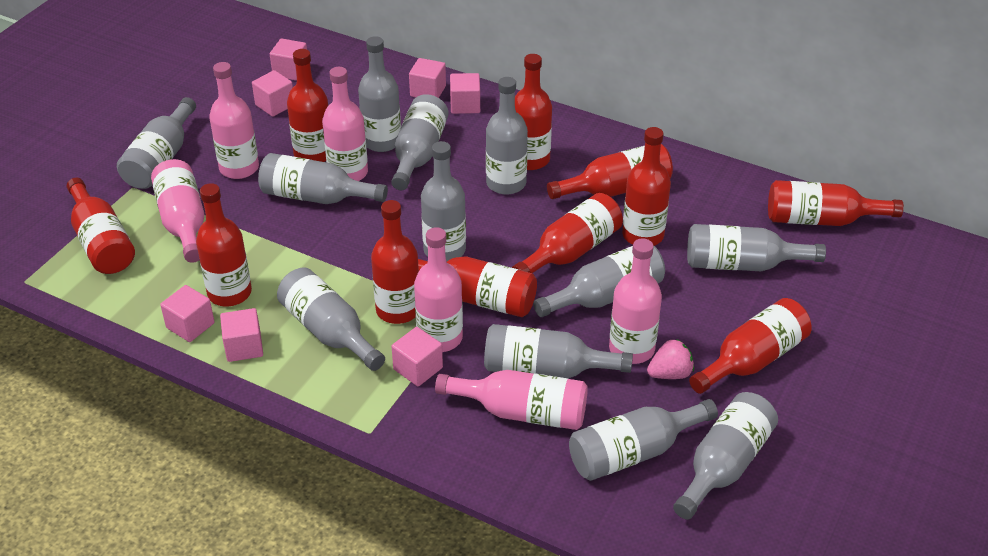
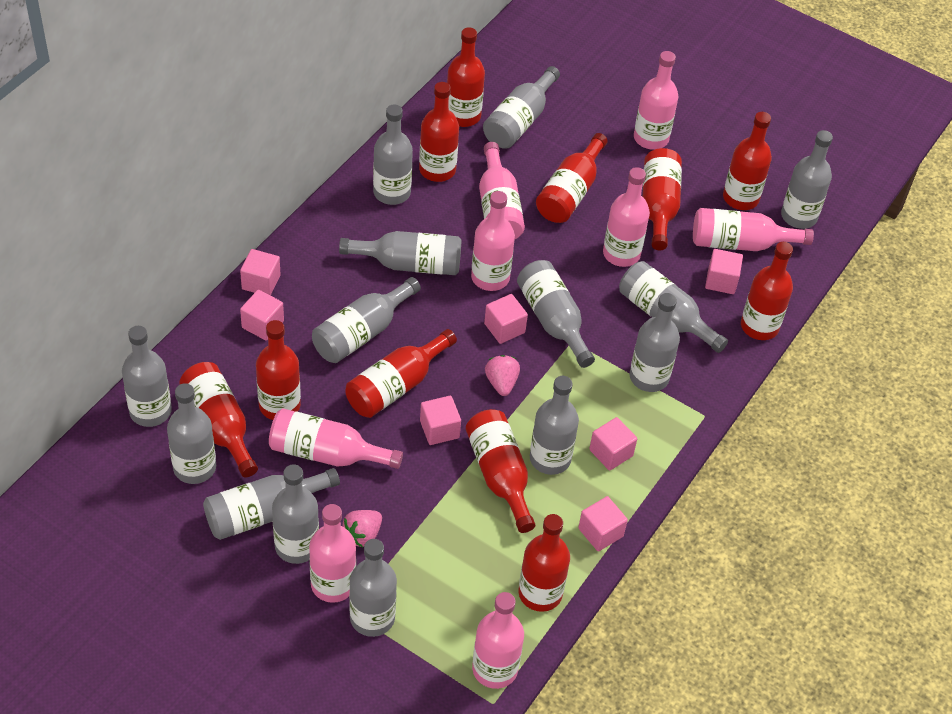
grey bottle: [117,97,196,189] [258,153,388,204] [277,267,385,371] [358,36,401,152] [391,94,448,190] [421,141,466,262] [484,324,633,378] [486,77,528,195] [533,245,665,317] [569,399,718,481] [673,392,778,520] [687,224,826,271] = 12 -> [122,326,172,427] [167,383,216,484] [203,468,340,540] [272,464,319,564] [312,277,421,363] [339,231,462,275] [349,539,397,637] [373,104,413,205] [483,66,560,149] [517,260,595,368] [530,376,579,475] [619,261,728,353] [630,293,680,392] [781,130,833,229] = 14
pink bottle: [151,159,204,263] [209,62,259,179] [322,67,368,181] [414,227,463,352] [435,370,588,430] [609,238,662,364] = 6 -> [269,409,403,469] [309,504,356,603] [471,191,515,291] [472,592,524,689] [479,142,525,239] [603,167,650,267] [634,51,678,150] [693,208,814,251] = 8
pink strawberry: [647,339,694,379] = 1 -> [343,510,382,547] [485,355,520,396] = 2

